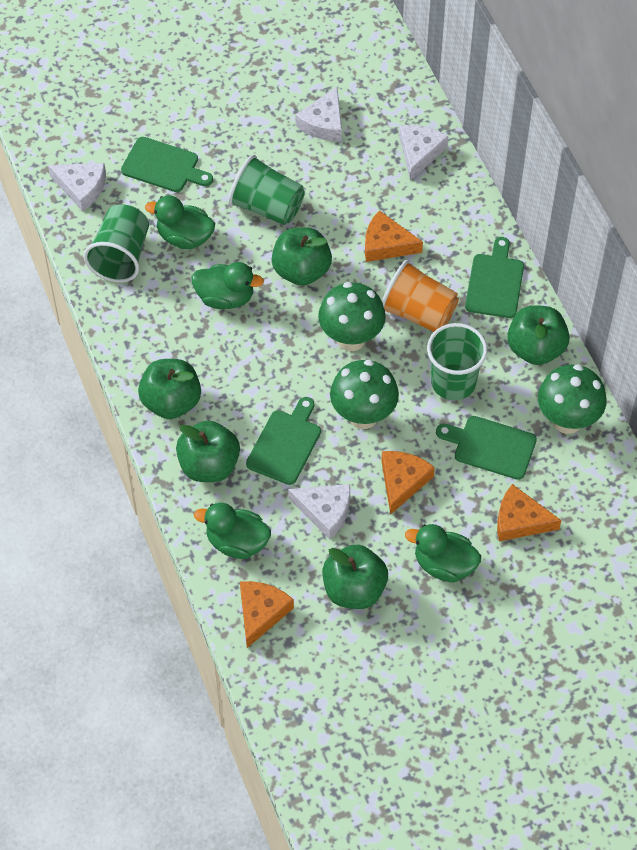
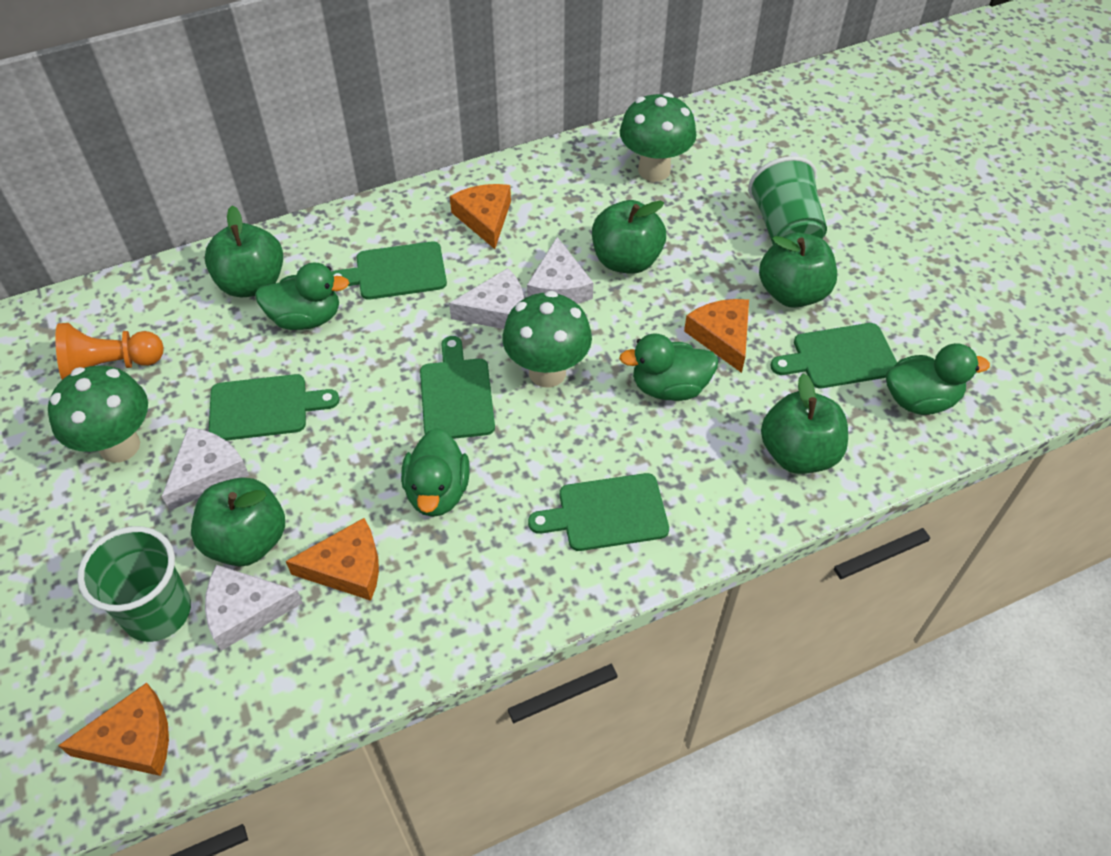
green cup: [84,204,149,282] [228,155,305,225] [427,323,487,400] = 3 -> [77,526,191,642] [748,156,827,244] = 2
green cutting board: [121,137,213,192] [246,397,321,485] [436,416,537,480] [465,237,524,318] = 4 -> [209,374,340,441] [332,241,447,299] [420,336,495,439] [528,473,669,551] [770,323,897,388] = 5
orange cup: [382,260,459,332] = 1 -> none = 0
orange pawn: none = 0 -> [55,323,164,380] = 1

